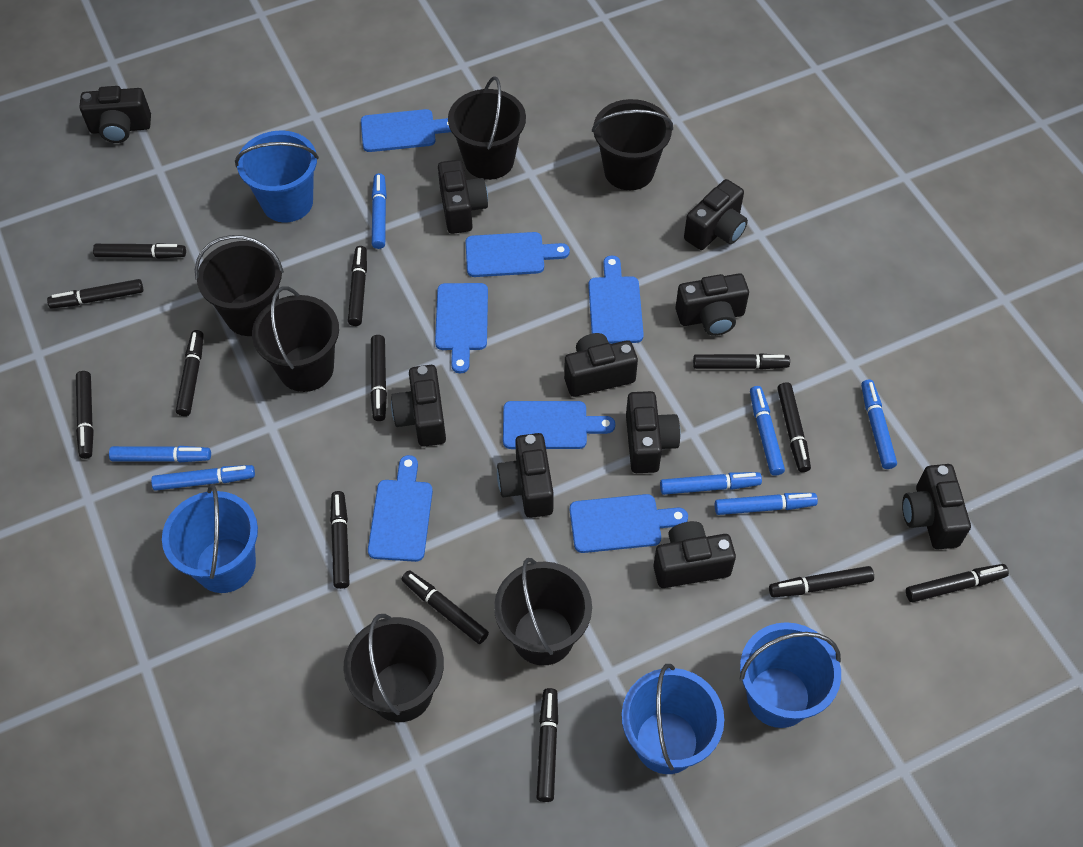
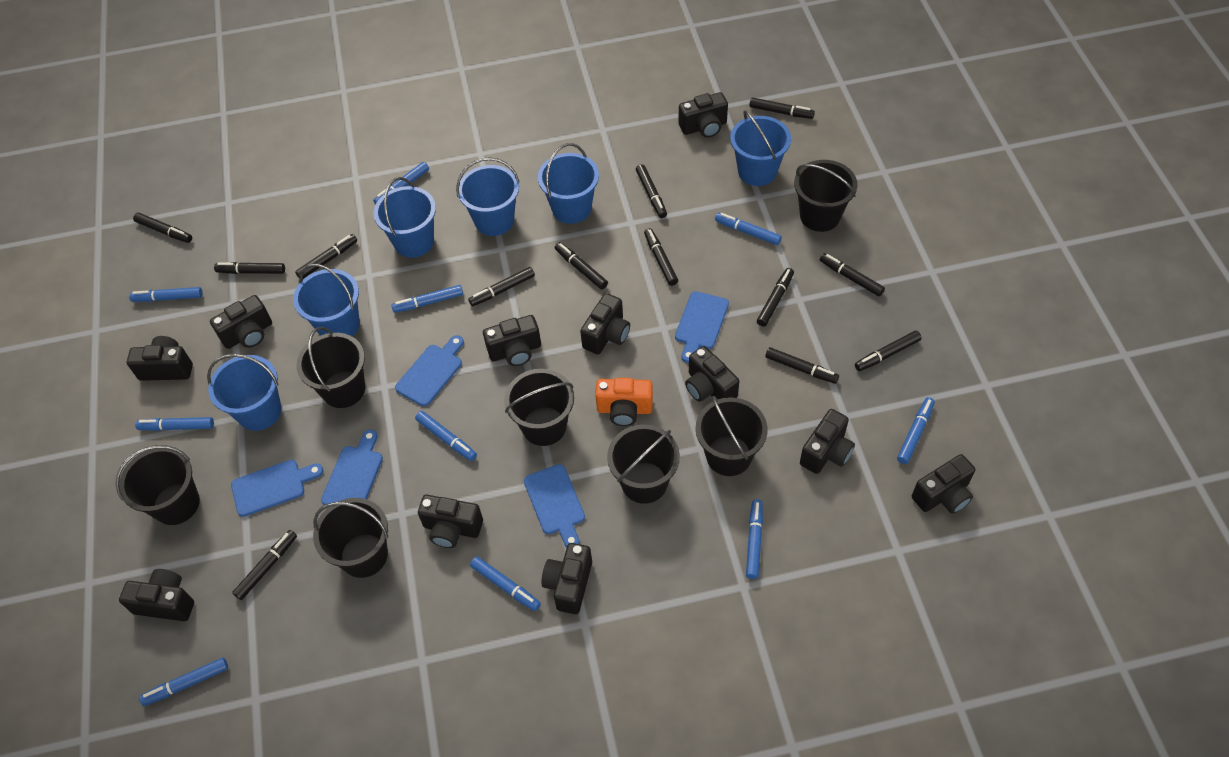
black bucket: [195,235,284,336] [252,286,339,392] [343,614,444,722] [448,76,526,180] [494,558,592,666] [592,99,673,190] = 6 -> [116,445,200,525] [297,327,365,408] [313,498,388,578] [504,369,574,446] [607,424,680,504] [696,396,768,476] [794,160,857,232] = 7
black camera: [79,86,151,143] [391,365,446,447] [438,160,488,234] [497,433,553,518] [564,333,638,397] [626,391,681,473] [653,521,736,588] [675,273,749,336] [684,179,748,250] [902,464,971,549] = 10 -> [119,569,194,621] [127,336,193,381] [210,295,272,349] [418,495,483,548] [483,315,541,366] [541,543,592,614] [580,293,630,354] [679,92,728,138] [685,346,739,402] [800,409,855,474] [912,454,975,514] = 11
blue bucket: [162,484,258,593] [235,130,319,223] [622,664,724,774] [739,622,841,728] = 4 -> [207,354,282,431] [293,264,360,337] [373,177,436,258] [456,157,519,236] [538,143,599,224] [730,110,791,186] = 6
blue cutting board: [361,109,451,152] [368,455,433,562] [435,283,488,373] [465,232,570,277] [503,401,615,449] [570,494,688,553] [588,255,644,344] = 7 -> [231,460,323,517] [321,430,383,505] [395,335,464,406] [524,464,585,548] [675,291,729,363] = 5
blue marker: [109,446,211,462] [151,465,255,491] [372,173,387,249] [660,472,762,495] [715,493,818,515] [750,386,785,476] [861,380,897,469] = 7 -> [129,287,203,302] [135,417,214,431] [139,658,228,706] [373,162,429,204] [391,285,463,313] [415,411,477,461] [470,556,541,611] [715,213,782,245] [746,499,763,579] [897,397,935,464] = 10
orange camera: none = 0 -> [595,378,653,426] = 1

